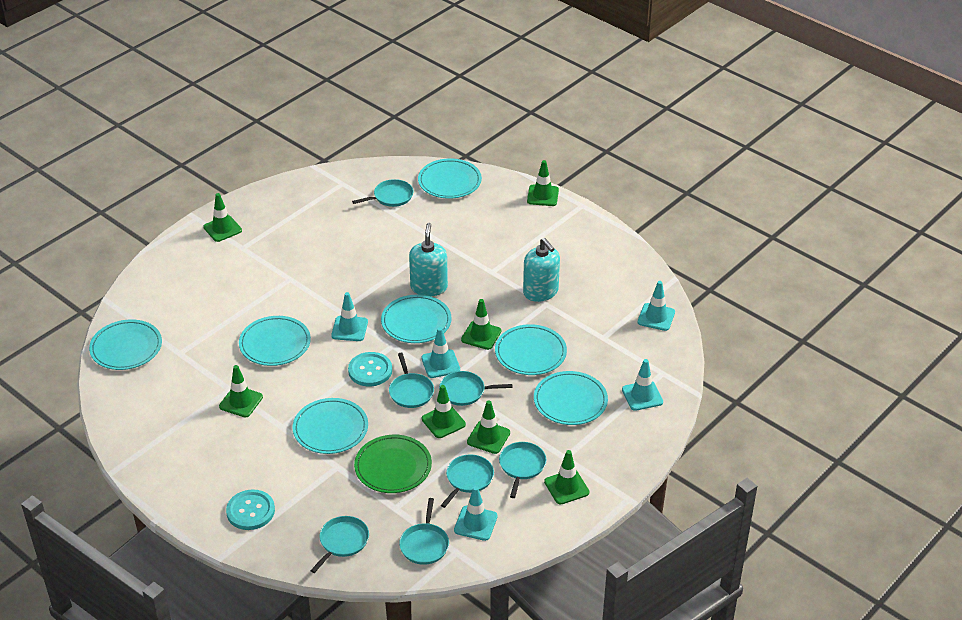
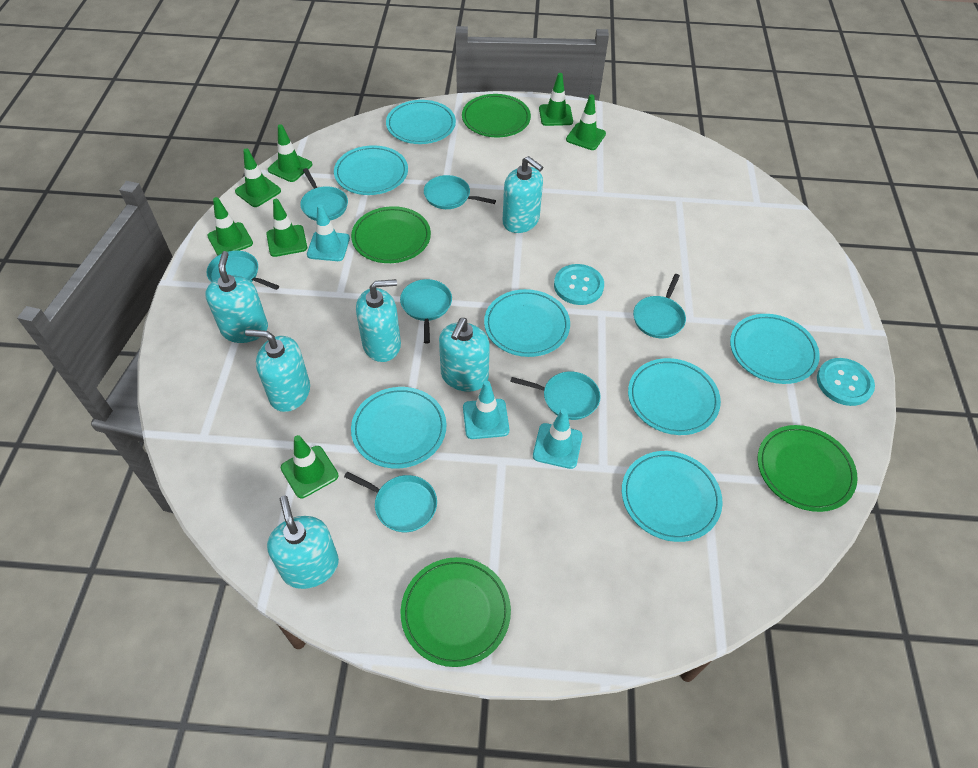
green plate: [354,435,432,493] = 1 -> [351,206,431,263] [401,557,511,667] [462,94,531,137] [758,425,858,512] = 4
turquoise soap dispenser: [409,223,448,296] [523,238,560,302] = 2 -> [205,251,268,343] [245,329,310,412] [267,496,339,589] [356,279,401,362] [439,318,490,392] [502,156,543,233] = 6
turquoise traffic cone: [331,292,368,341] [421,327,460,378] [454,486,498,541] [622,359,663,411] [638,281,675,331] = 5 -> [307,204,350,261] [463,381,509,439] [533,409,583,469] = 3

